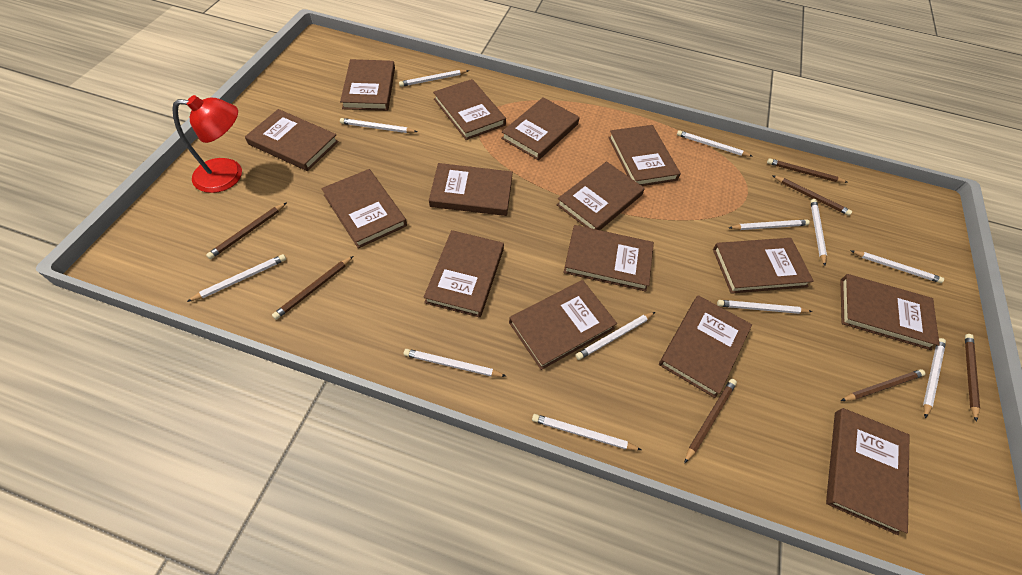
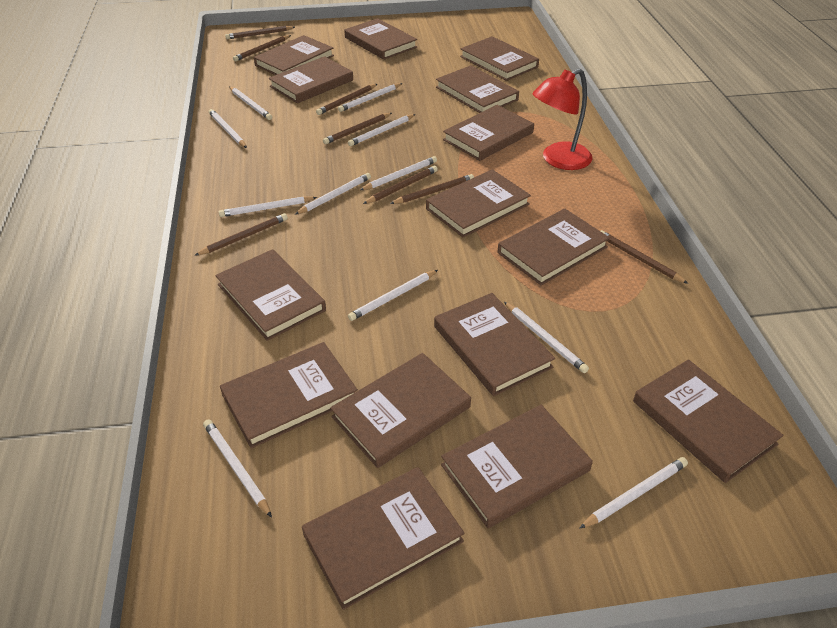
brown pencil: [206,203,286,259] [272,256,353,320] [684,379,737,463] [767,158,848,183] [772,175,852,216] [841,369,926,401] [965,334,980,422] = 7 -> [194,213,288,256] [225,26,295,39] [233,35,291,61] [316,84,377,115] [323,113,392,144] [363,166,438,204] [390,174,474,204] [601,230,688,284] = 8
white pencil: [187,254,286,302] [340,118,418,133] [399,70,469,87] [404,349,506,377] [532,414,641,450] [575,312,655,360] [677,130,753,157] [717,300,813,314] [729,220,810,230] [810,199,827,266] [850,250,944,283] [923,338,946,418] = 12 -> [203,419,272,518] [209,109,247,148] [219,196,317,217] [229,86,272,120] [294,173,371,215] [338,83,402,112] [348,114,416,146] [348,270,438,321] [360,156,437,190] [504,302,589,373] [579,457,688,529] = 11

